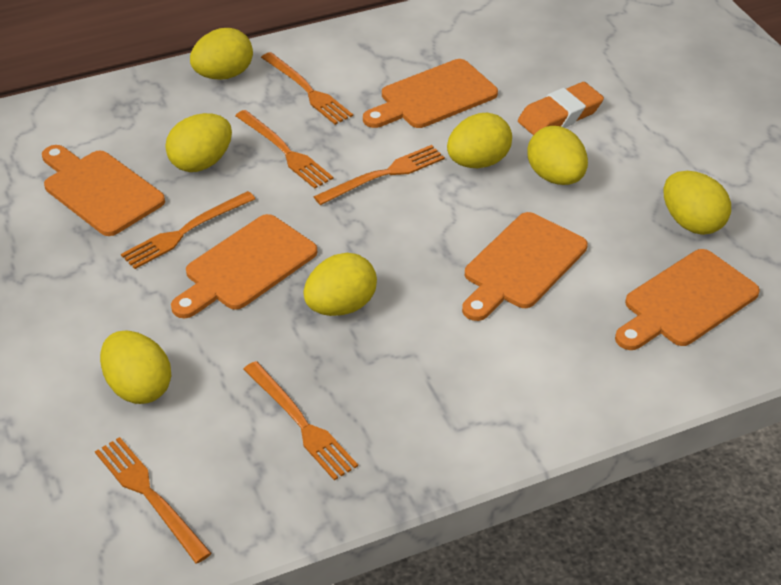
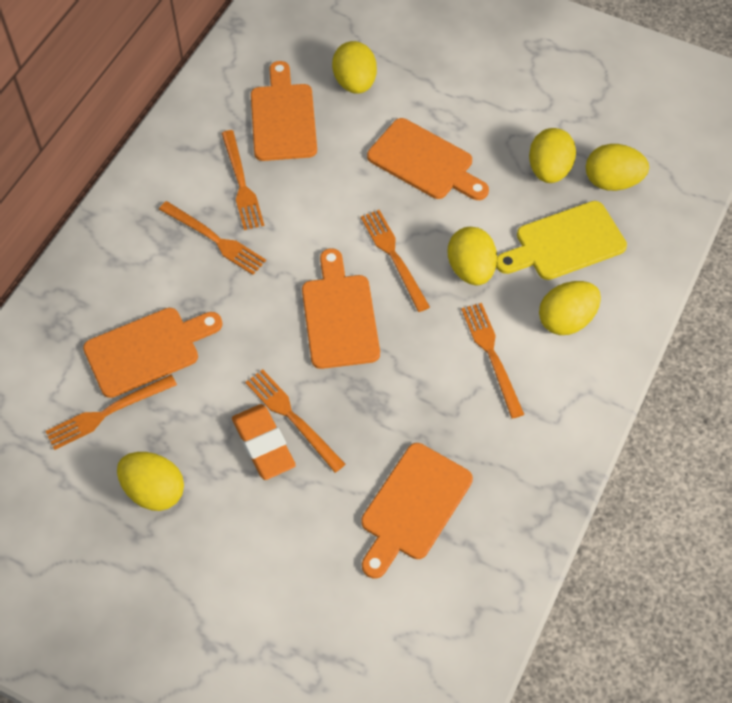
yellow cutting board: none = 0 -> [496,201,627,280] = 1
yellow egg: [100,331,171,404] [165,113,232,172] [190,28,253,80] [303,253,377,316] [447,113,512,168] [527,126,588,185] [664,171,731,235] = 7 -> [117,452,184,511] [332,41,377,94] [448,227,497,285] [529,128,576,183] [539,281,601,335] [586,144,649,191] = 6

